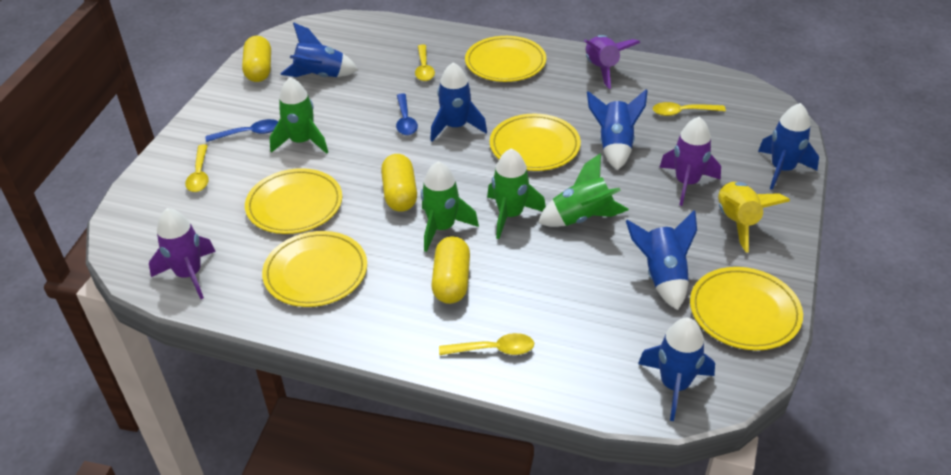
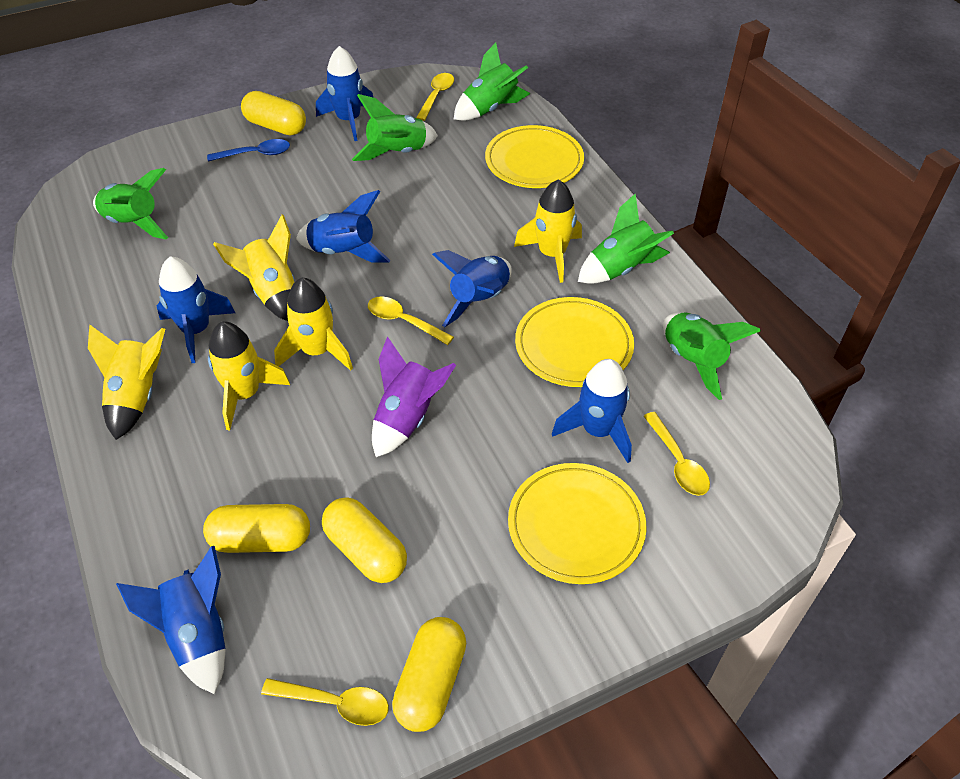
blue spoon: [205,119,278,142] [396,93,418,135] = 2 -> [207,139,290,162] = 1
green rocket: [270,77,328,154] [421,161,479,252] [487,148,546,239] [538,153,629,227] = 4 -> [93,168,168,239] [352,94,438,161] [454,43,530,120] [578,193,674,284] [663,312,761,400] = 5
purple rocket: [149,208,216,299] [584,35,640,89] [659,117,721,206] = 3 -> [372,336,456,457] = 1
yellow capsule: [242,36,271,82] [381,154,417,212] [431,236,470,304] = 3 -> [203,504,310,553] [241,91,306,135] [322,497,407,583] [392,617,466,732] = 4
yellow plate: [245,168,342,234] [262,231,367,307] [465,36,546,82] [490,113,581,171] [690,267,803,350] = 5 -> [485,125,584,188] [508,463,646,584] [515,297,634,387] = 3
yellow rocket: [718,182,790,253] = 1 -> [88,324,165,440] [208,322,290,431] [213,215,295,321] [274,278,353,370] [514,179,582,283] = 5

